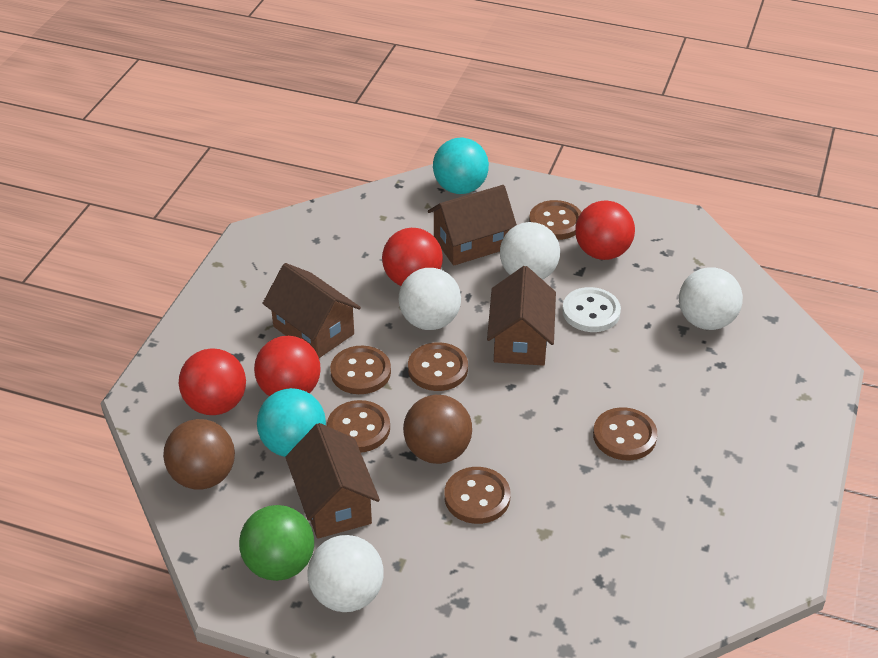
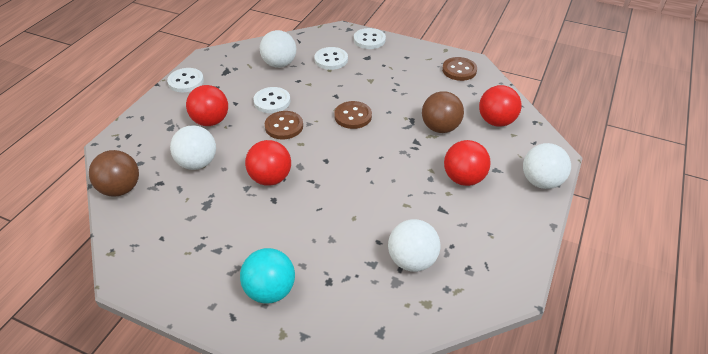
brown button: [327,400,390,452] [330,345,391,394] [408,342,468,391] [444,467,511,524] [529,200,581,240] [593,407,657,460] = 6 -> [265,111,303,140] [334,101,372,129] [442,57,477,81] = 3
brown house: [262,263,361,358] [285,423,380,539] [428,185,517,266] [487,266,556,366] = 4 -> none = 0
green ball: [239,505,314,581] = 1 -> none = 0
turquoise ball: [257,388,326,457] [433,138,489,194] = 2 -> [240,248,295,304] = 1
white button: [562,287,621,332] = 1 -> [167,68,204,92] [253,87,290,113] [314,47,348,70] [354,28,386,49] = 4

